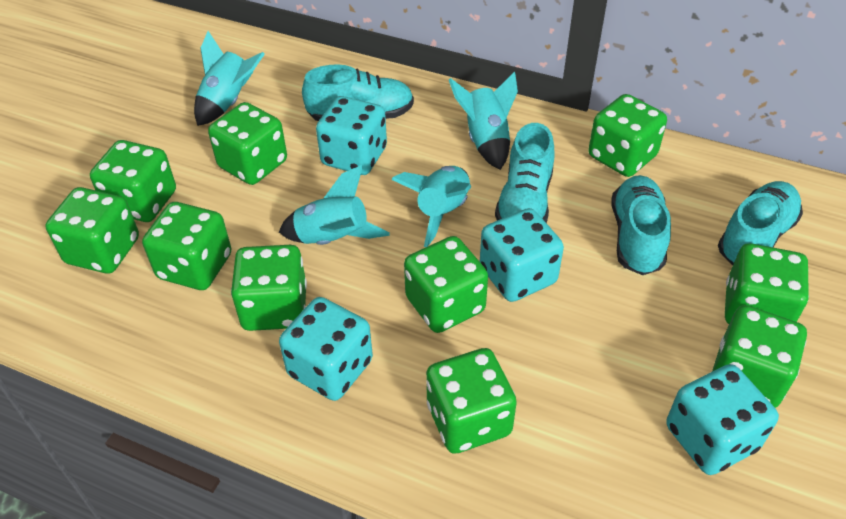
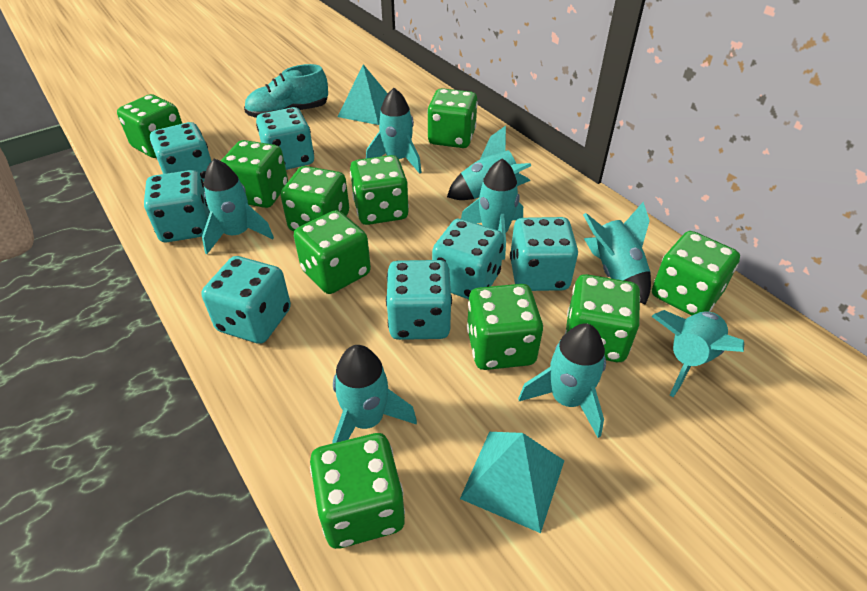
turquoise dice: [279,297,373,401] [316,96,387,175] [480,208,564,302] [666,364,779,475] = 4 -> [144,170,210,242] [150,122,211,182] [201,256,291,344] [256,107,314,170] [386,260,452,340] [432,219,504,299] [510,217,578,291] = 7
turquoise pyramid: none = 0 -> [338,64,388,125] [460,432,564,533] = 2
turquoise rocket: [194,31,265,126] [279,165,390,245] [391,166,471,247] [449,72,518,170] = 4 -> [202,158,274,254] [332,345,417,444] [366,88,422,174] [447,126,531,200] [461,158,523,260] [518,324,606,438] [583,202,651,305] [651,310,744,397] = 8
turquoise shoe: [302,64,414,121] [495,123,554,223] [611,175,671,275] [718,181,803,265] = 4 -> [244,64,328,118] = 1

